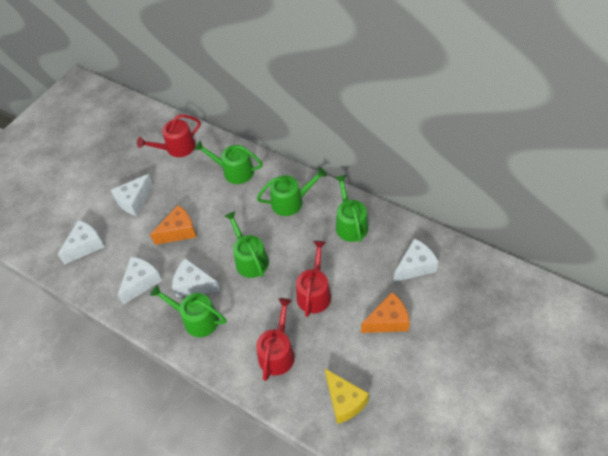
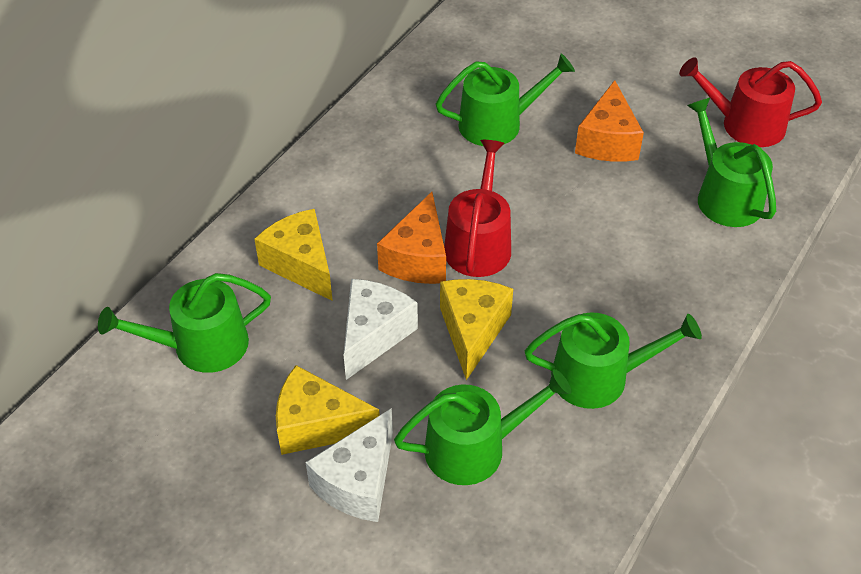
red watering can: [137,114,201,157] [256,298,295,381] [296,241,331,317] = 3 -> [444,140,511,277] [679,57,822,147] = 2
white cheese: [57,220,105,264] [111,174,153,216] [118,257,162,305] [172,258,220,297] [393,238,439,283] = 5 -> [305,408,393,522] [343,279,418,380] = 2
yellow cheese: [325,369,369,424] = 1 -> [254,209,333,301] [276,365,380,455] [440,279,513,380] = 3

